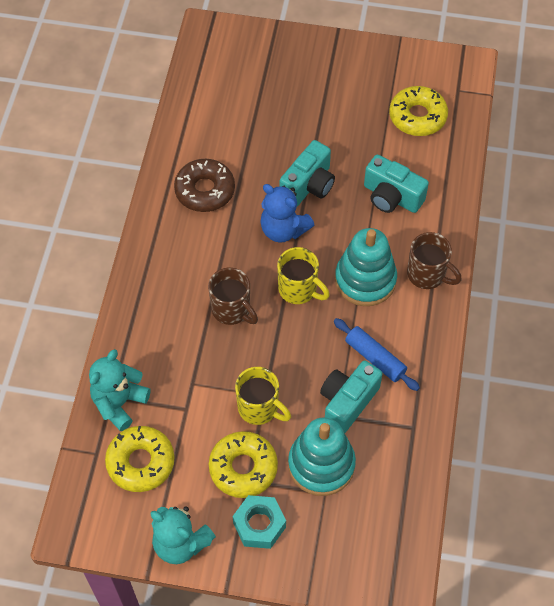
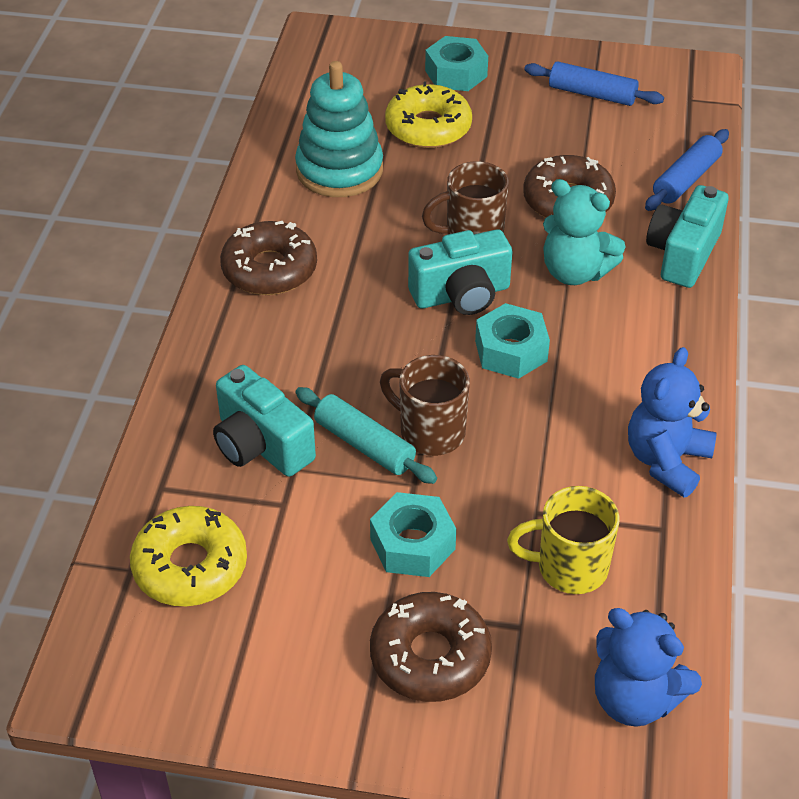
blue rolling pin: [334,318,420,391] = 1 -> [524,61,664,106] [645,129,729,211] = 2
blue teddy bear: [260,184,314,243] = 1 -> [595,608,702,727] [628,347,717,498] = 2
brown donut: [174,159,235,212] = 1 -> [220,221,317,295] [370,592,492,702] [523,155,616,218] = 3
turquoise nut: [233,495,286,549] = 1 -> [370,492,456,577] [425,36,488,91] [475,303,550,379] = 3
turquoise rolling pin: none = 0 -> [295,387,437,484] = 1
turquoise stacking toy: [288,417,356,496] [335,228,397,306] = 2 -> [295,61,383,197] = 1
turquoise teddy bear: [89,349,151,431] [150,506,216,564] = 2 -> [543,179,625,285] = 1
yellow donut: [105,426,175,492] [209,431,278,498] [389,86,448,136] = 3 -> [130,506,247,606] [385,82,472,148] = 2
yellow mug: [235,367,291,425] [277,247,330,304] = 2 -> [507,486,620,594] = 1

